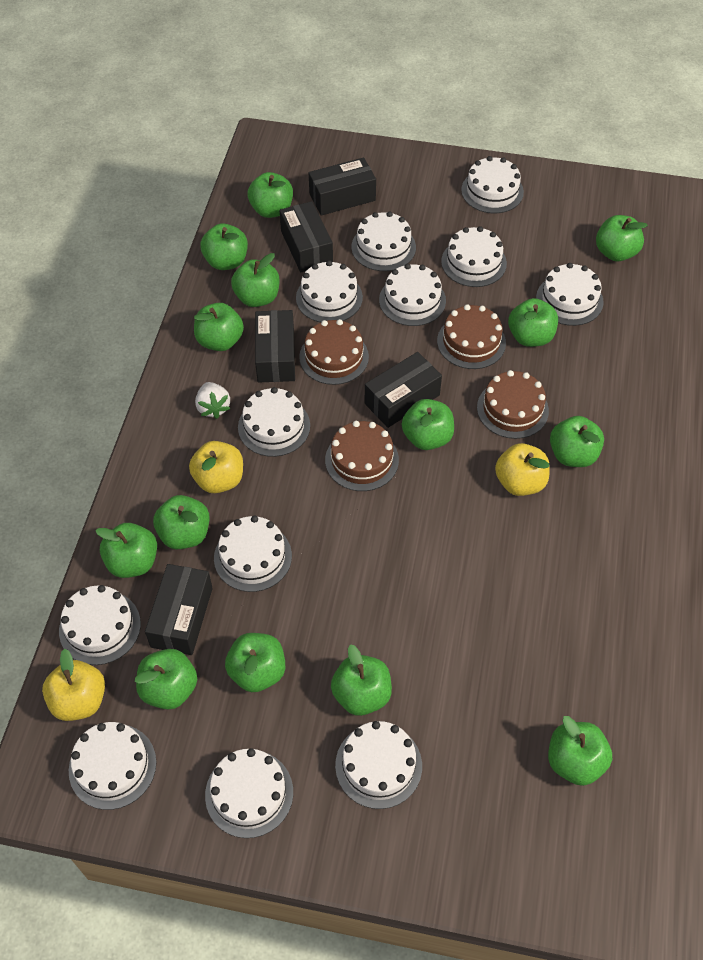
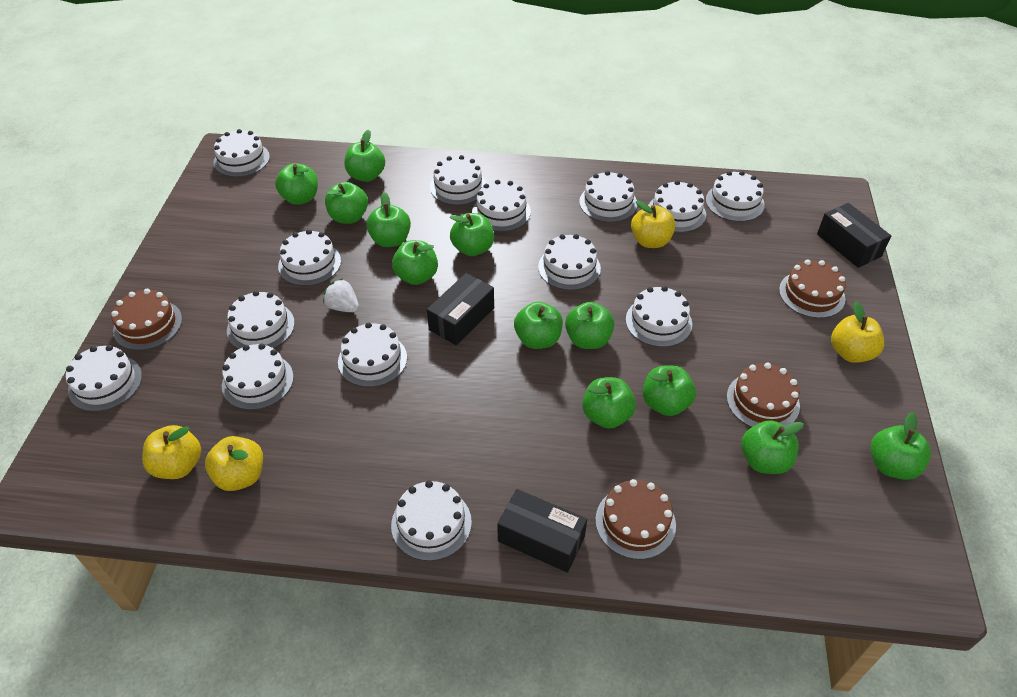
black box: [145,564,213,655] [255,310,295,383] [280,201,333,272] [309,158,376,216] [365,352,442,428] = 5 -> [427,273,494,345] [497,489,587,573] [817,203,891,268] = 3
green apple: [95,523,157,578] [135,649,197,710] [153,495,209,549] [194,303,244,351] [200,223,248,270] [225,633,285,692] [231,253,279,307] [248,172,293,218] [331,644,392,716] [402,399,454,450] [508,298,558,347] [548,716,612,786] [550,416,604,467] [596,215,648,262] = 14 -> [275,163,318,205] [325,182,368,224] [344,130,385,182] [366,192,411,247] [392,240,438,285] [450,213,494,256] [514,302,563,349] [565,302,615,349] [582,377,636,429] [643,365,696,416] [741,420,804,474] [870,412,931,480] = 12
white cake: [59,585,141,665] [69,722,156,810] [205,748,293,838] [214,516,292,592] [238,387,310,457] [296,261,363,322] [335,721,422,809] [351,211,416,271] [379,264,446,326] [441,226,507,287] [461,156,524,213] [536,263,604,326] = 12 -> [66,345,142,412] [213,129,270,177] [222,343,294,410] [227,291,295,349] [278,229,341,286] [338,322,407,387] [391,480,472,561] [430,155,486,205] [472,180,531,232] [538,234,601,290] [579,171,637,222] [626,286,692,347] [648,180,706,233] [706,171,765,222] = 14
yellow apple: [42,649,105,721] [189,441,243,493] [495,443,550,496] = 3 -> [142,425,201,479] [205,436,263,491] [631,201,676,248] [831,301,884,363] = 4

